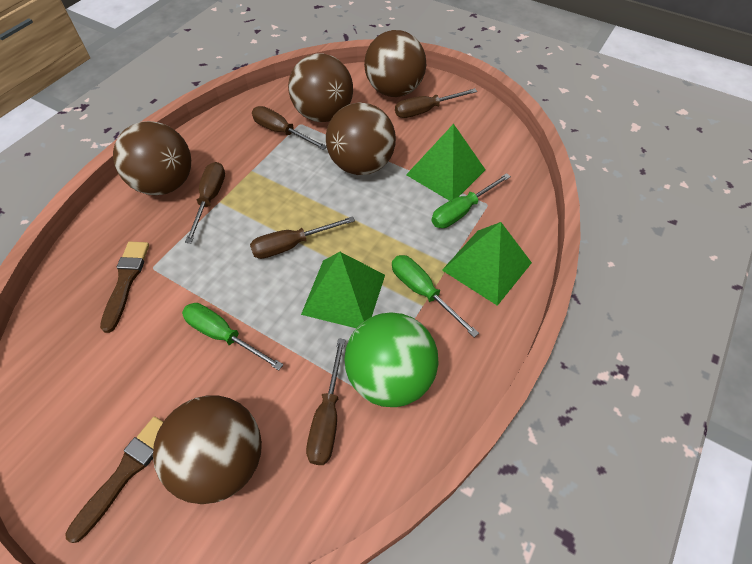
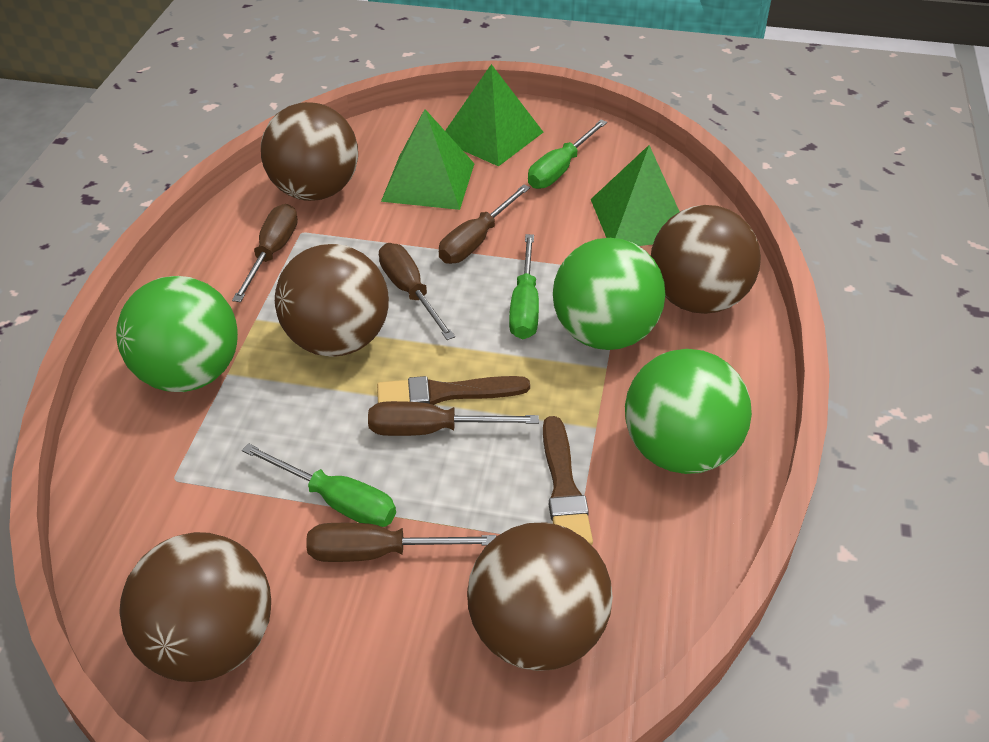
green ball: [345,312,439,407] = 1 -> [116,276,238,392] [553,238,666,350] [625,349,752,474] = 3

